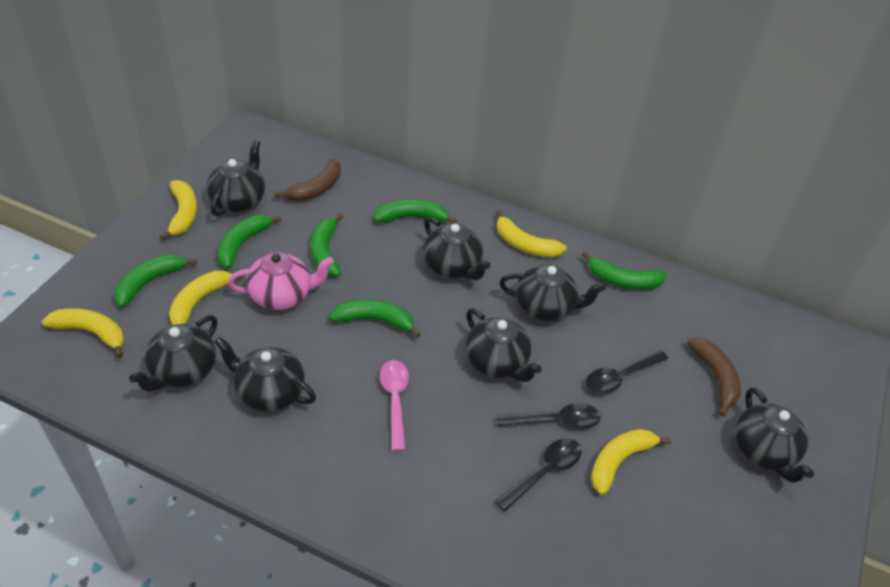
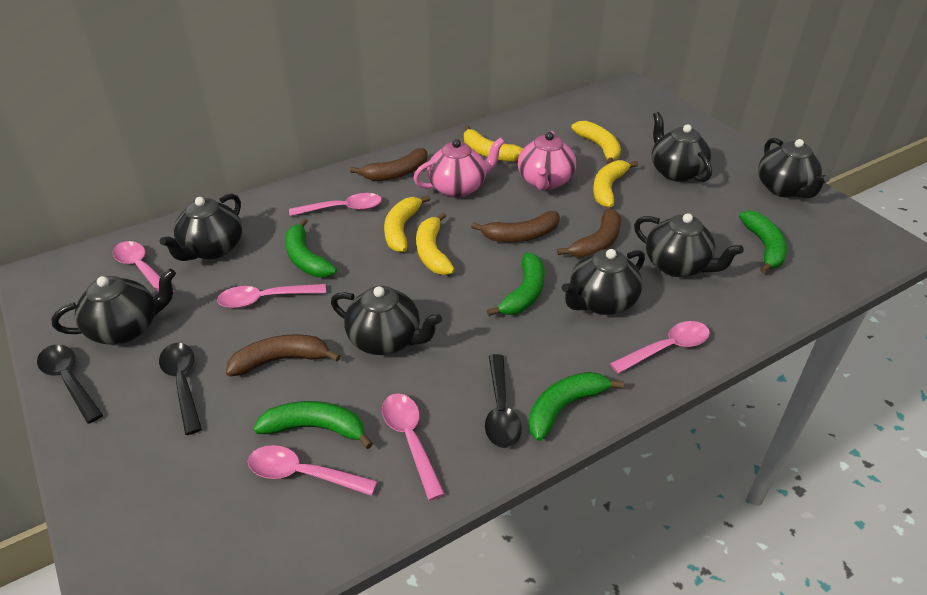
brown banana: [274,159,341,201] [687,338,741,416] = 2 -> [226,334,340,377] [350,148,428,181] [471,211,560,242] [557,208,621,258] = 4
green banana: [114,254,197,307] [217,215,282,269] [311,213,344,276] [329,300,421,338] [374,199,457,223] [582,251,667,290] = 6 -> [253,401,373,449] [285,218,337,277] [487,253,545,316] [528,372,624,441] [739,211,787,273] = 5
pink spoon: [379,360,409,451] = 1 -> [113,241,175,294] [217,284,326,308] [248,445,377,496] [289,193,382,216] [382,394,445,500] [610,321,710,374] = 6
pink teapot: [228,252,334,310] = 1 -> [413,138,504,198] [518,131,576,191] = 2

